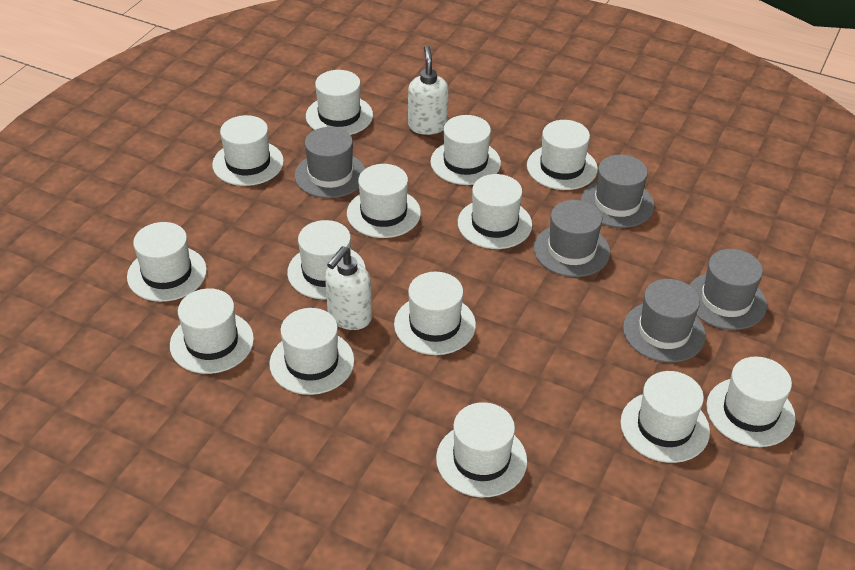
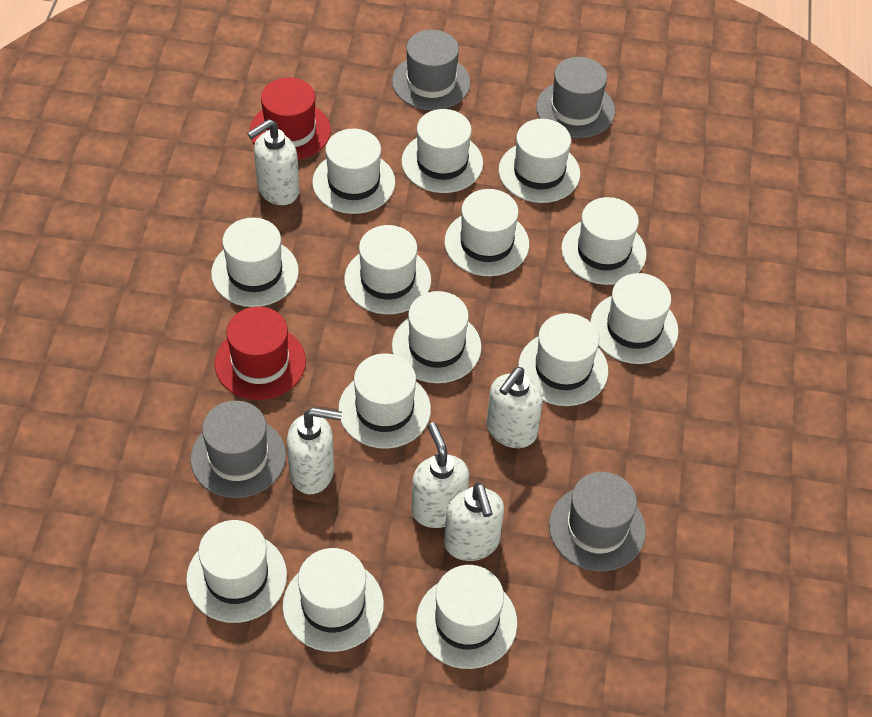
grey hat: [295,127,365,198] [534,200,610,277] [581,155,654,228] [623,279,706,363] [690,249,767,330] = 5 -> [190,401,286,498] [392,30,470,110] [536,57,615,138] [549,472,646,571] = 4
red hat: none = 0 -> [215,307,306,400] [250,77,331,160] = 2
white soap dispenser: [325,246,372,330] [408,46,449,135] = 2 -> [247,119,299,205] [287,407,342,494] [411,423,469,528] [444,483,504,561] [487,367,543,448] = 5

